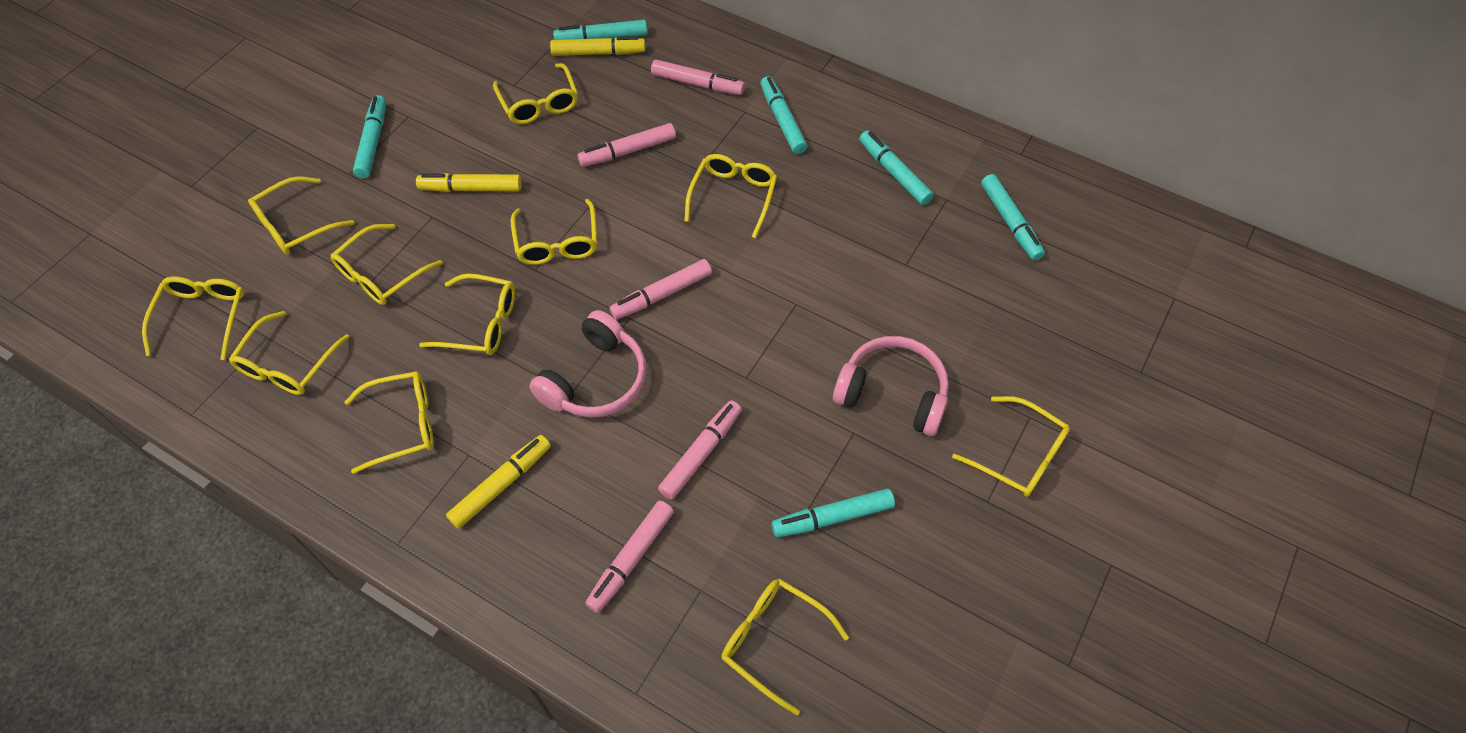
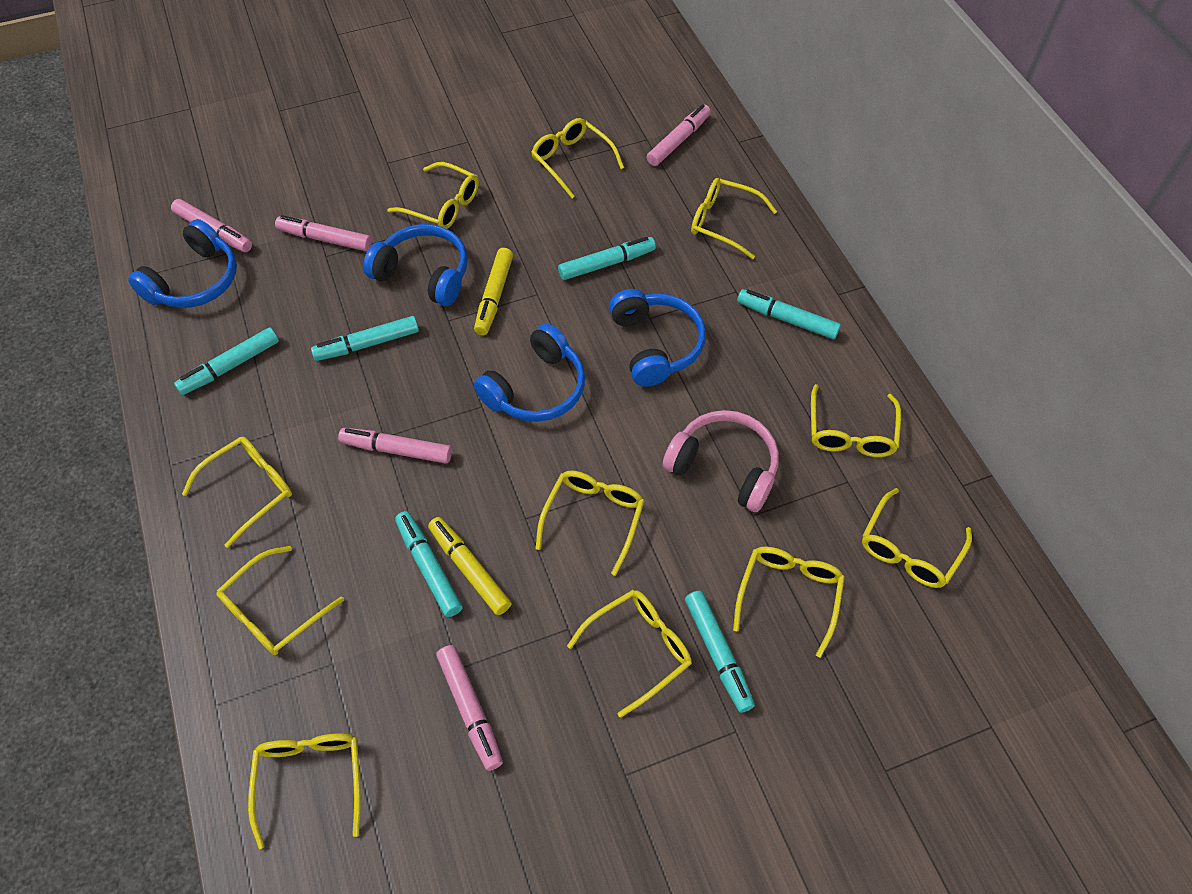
blue headphones: none = 0 -> [128,219,237,308] [363,224,468,306] [474,323,585,422] [609,289,706,387] = 4
pink headphones: [529,310,646,418] [833,336,949,436] = 2 -> [663,410,779,512] = 1
yellow marker: [416,173,522,192] [446,435,551,529] [550,36,645,56] = 3 -> [428,517,512,615] [474,248,513,335] = 2

